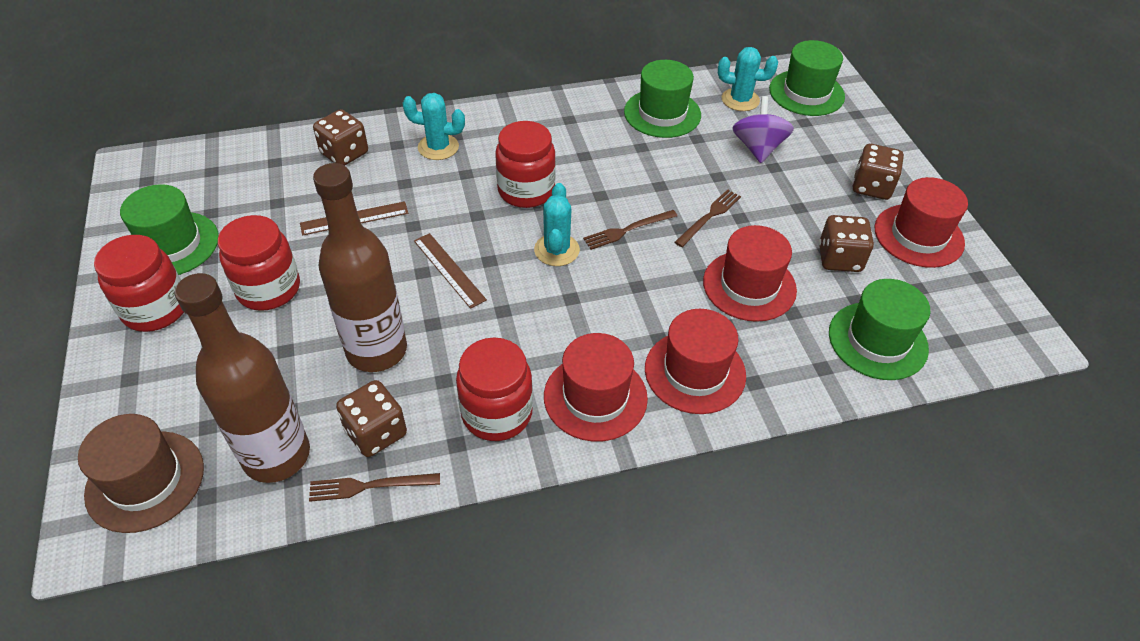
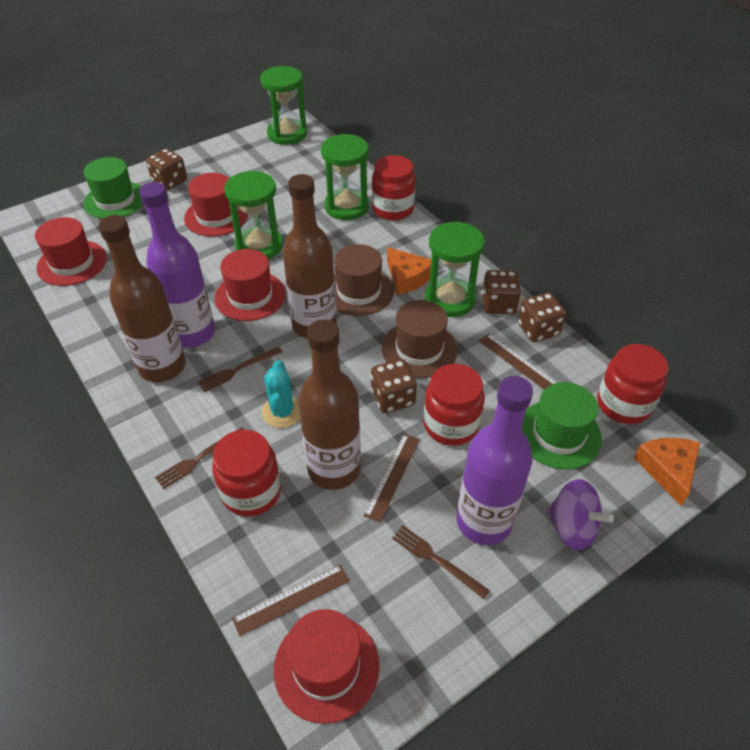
brown bottle: [175,273,310,483] [313,163,407,372] = 2 -> [99,215,186,382] [283,174,337,339] [298,320,361,490] = 3
brown hat: [78,414,204,533] = 1 -> [334,244,394,316] [382,300,458,378] = 2
brown ruler: [300,201,408,236] [414,233,487,309] = 2 -> [232,565,349,637] [363,434,420,523] [479,334,557,390] = 3
green hat: [120,184,219,275] [624,60,701,138] [769,40,845,116] [829,279,931,380] = 4 -> [83,157,143,219] [522,382,602,469] = 2
green hourglass: none = 0 -> [224,171,283,259] [260,66,307,145] [321,134,369,220] [425,221,485,317] = 4
orange cheese: none = 0 -> [387,247,431,295] [634,438,700,506] = 2
purple bottle: none = 0 -> [139,182,215,348] [456,376,533,545] = 2
turquoise cactus: [402,93,465,160] [534,183,580,266] [718,47,778,111] = 3 -> [262,360,300,428] = 1

